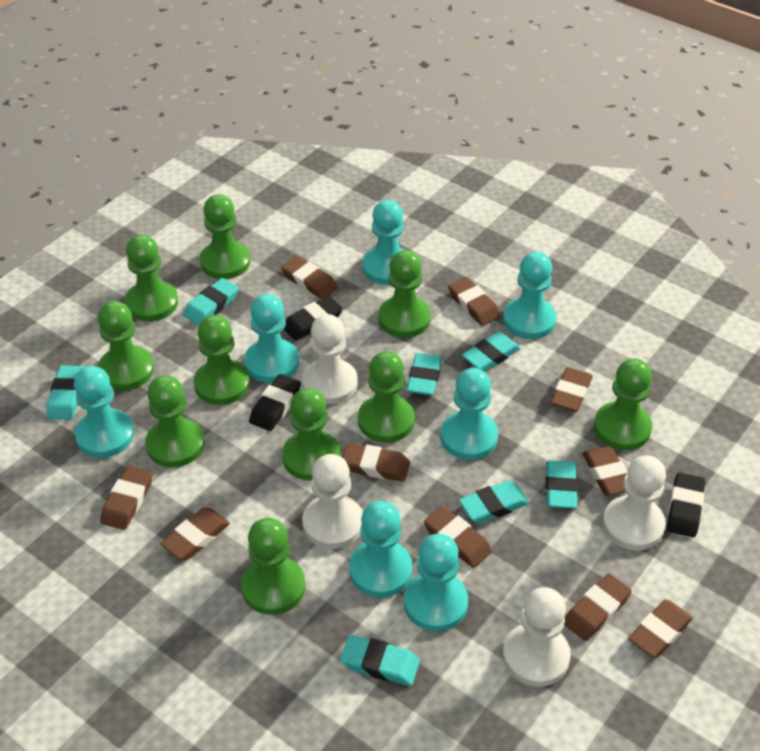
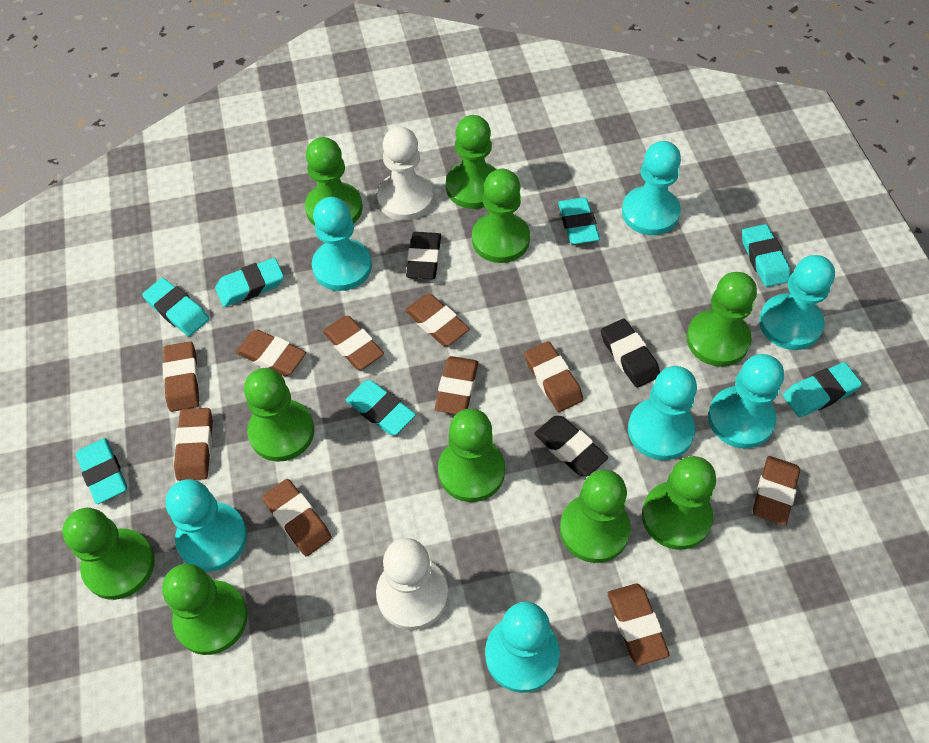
white pawn: [302,314,358,404] [302,454,363,549] [503,587,571,687] [603,455,666,551] = 4 -> [376,538,448,630] [377,127,434,221] = 2

